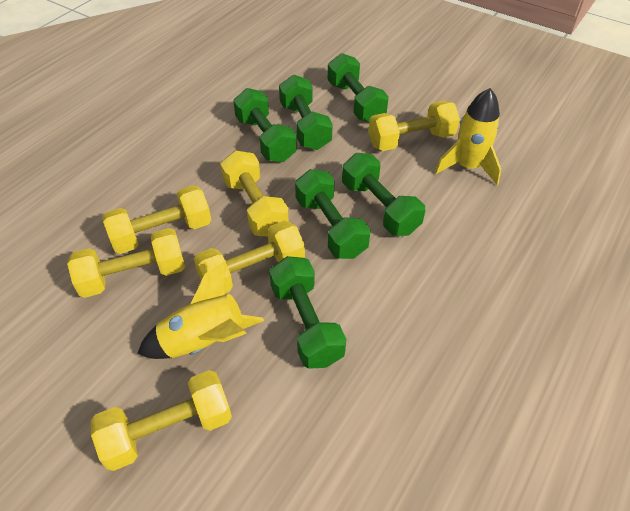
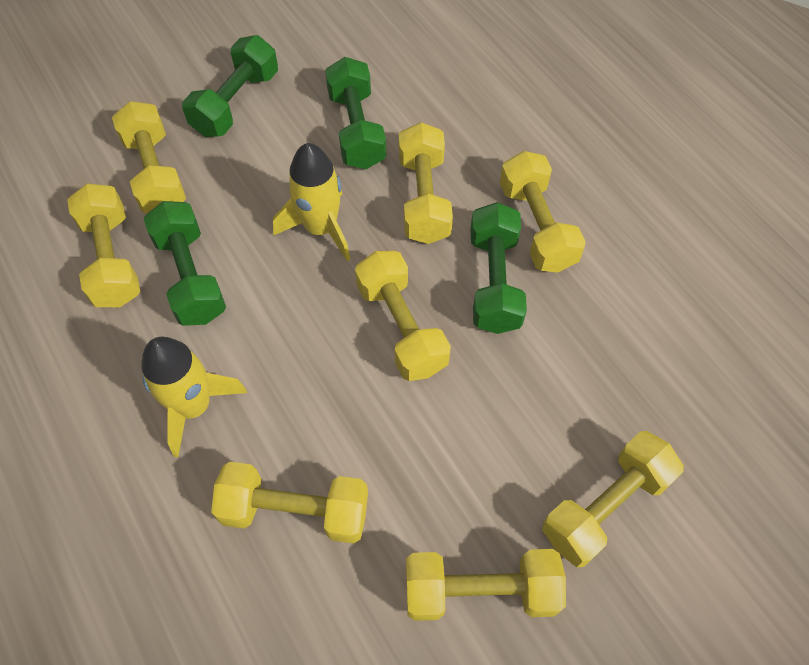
green dumbbell: [233,88,297,162] [269,256,346,369] [279,75,333,150] [295,169,370,259] [328,53,389,122] [342,153,425,236] = 6 -> [144,201,226,326] [182,35,278,137] [325,57,386,169] [471,202,527,334] = 4
yellow dumbbell: [67,228,185,298] [91,370,232,471] [102,185,211,254] [194,221,305,293] [220,150,289,236] [368,101,460,151] = 6 -> [67,183,140,307] [112,101,186,213] [211,462,368,544] [355,251,451,381] [399,122,453,244] [406,549,566,621] [500,151,586,273] [542,431,684,567] = 8

